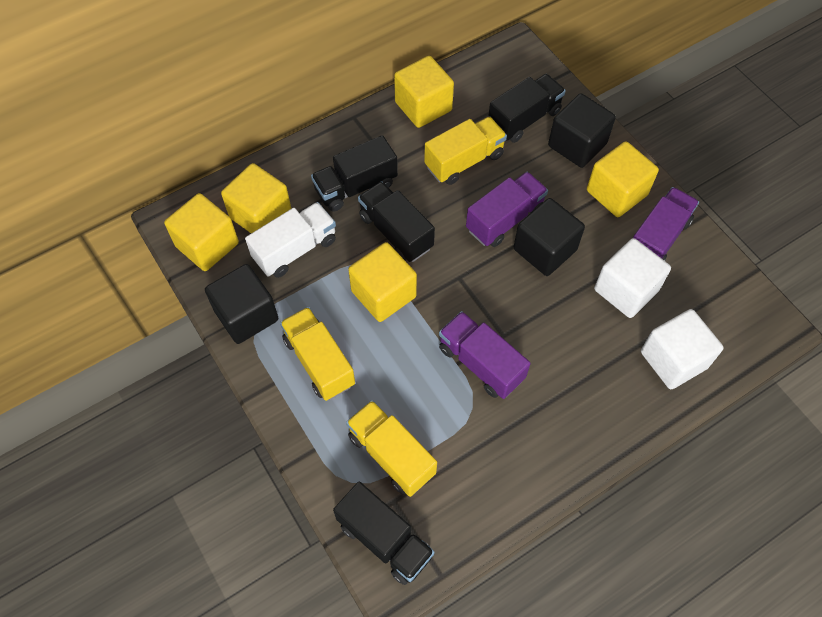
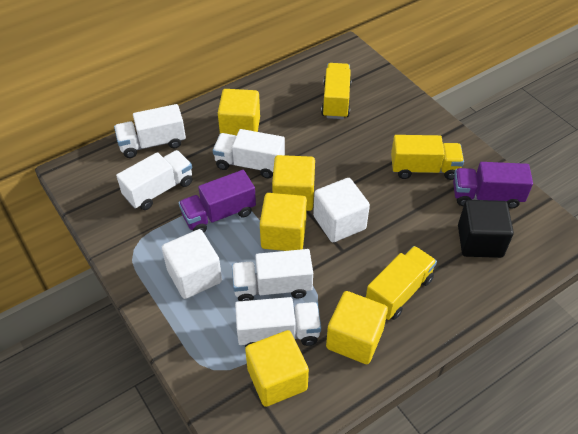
black cube: [205,264,278,344] [514,198,585,276] [548,93,616,168] = 3 -> [458,200,514,258] = 1
black truck: [311,135,398,211] [333,482,435,585] [358,181,435,262] [488,74,566,143] = 4 -> none = 0
purple truck: [439,311,531,399] [466,172,548,247] [633,187,699,261] = 3 -> [179,170,256,232] [453,162,533,209] = 2
white truck: [245,202,336,278] = 1 -> [114,104,186,158] [116,150,192,210] [213,129,285,178] [232,249,313,301] [235,297,321,347] = 5

